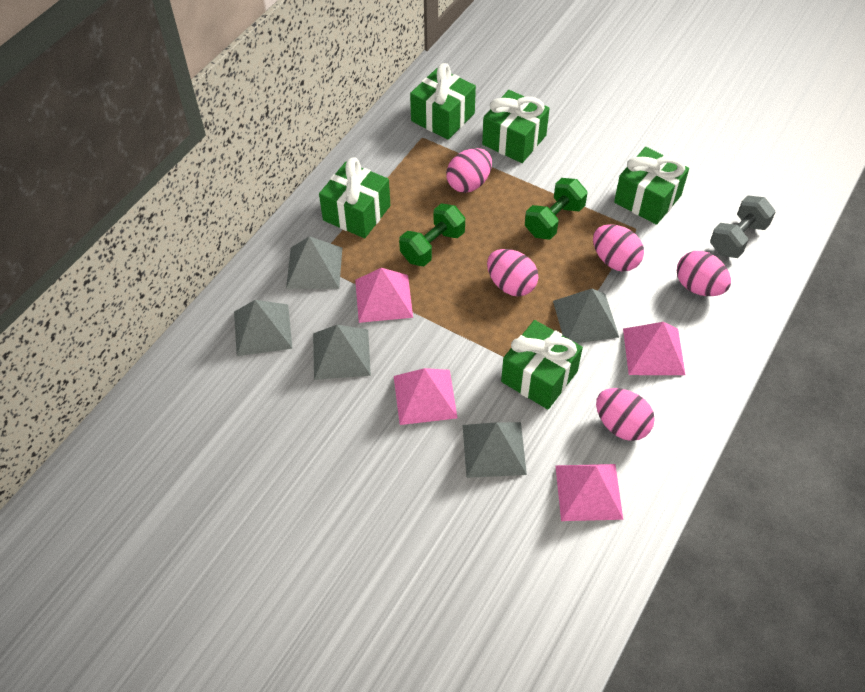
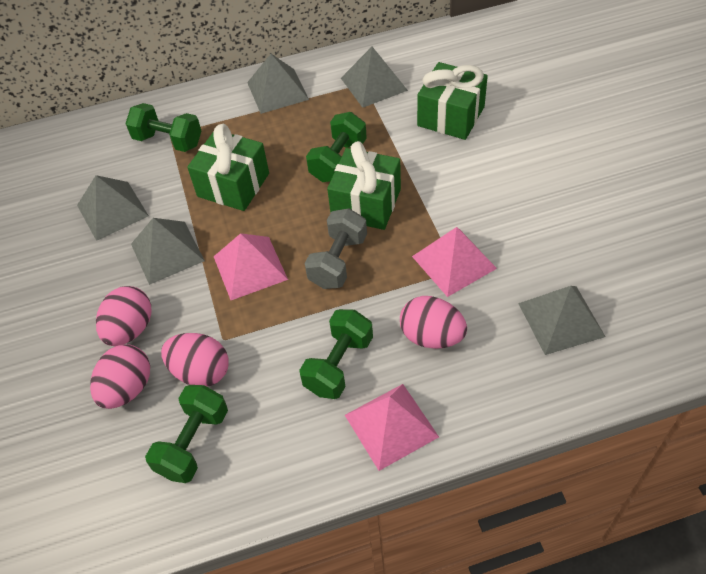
green dumbbell: [399,203,465,266] [525,178,587,240] = 2 -> [125,103,201,152] [145,385,228,483] [299,309,373,399] [306,112,367,182] = 4
green gift: [319,157,390,238] [410,63,476,140] [482,90,550,163] [501,320,583,409] [614,147,689,225] = 5 -> [187,124,269,211] [327,141,401,230] [417,62,488,140] = 3
pink egg: [446,148,492,193] [487,249,538,296] [593,224,644,272] [596,388,655,441] [677,251,731,296] = 5 -> [90,344,150,409] [96,286,151,346] [161,333,228,387] [400,296,467,349] = 4
pink pyramid: [355,268,413,323] [394,368,458,425] [555,464,623,521] [623,322,686,375] = 4 -> [213,233,288,300] [345,384,439,471] [412,227,497,297] = 3

